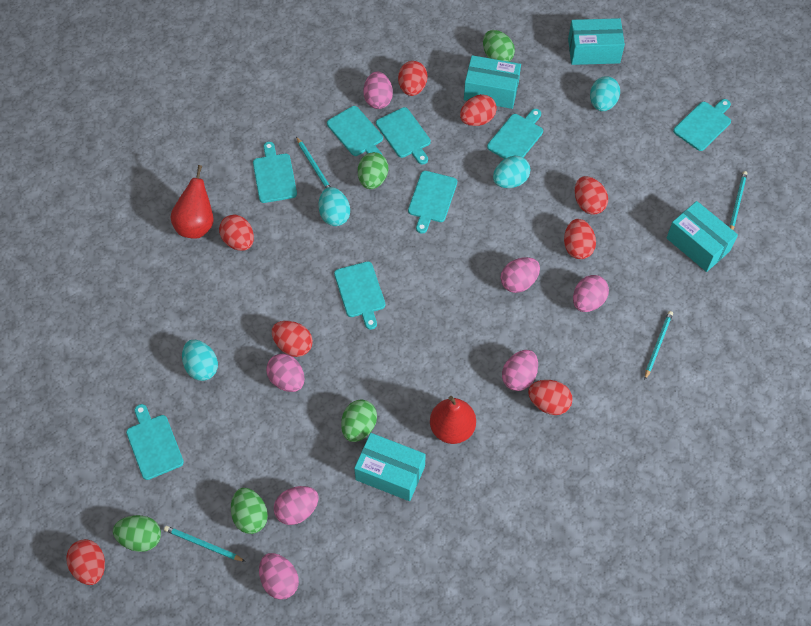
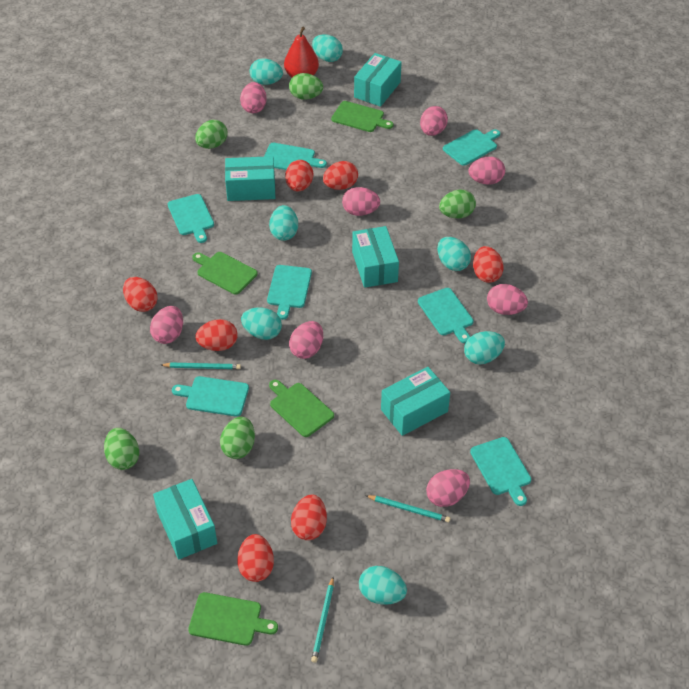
green cutting board: none = 0 -> [188,592,278,646] [192,252,258,295] [269,380,334,437] [331,101,394,132] = 4
pink egg: [259,553,299,600] [266,354,304,392] [274,486,318,525] [363,72,393,109] [501,257,540,293] [502,350,538,391] [573,275,609,312] = 7 -> [150,306,183,344] [240,82,267,113] [289,321,323,359] [342,187,380,216] [420,106,448,136] [426,469,470,507] [469,157,505,185] [487,284,528,315] = 8
red egg: [66,539,105,585] [219,215,254,251] [272,321,313,357] [398,61,427,96] [460,94,497,126] [528,380,573,415] [564,219,596,259] [575,176,608,215] = 8 -> [123,277,158,312] [195,319,237,351] [237,534,274,582] [285,160,313,191] [291,494,327,540] [323,161,358,190] [473,246,504,283] = 7
red pear: [170,165,214,239] [430,396,476,444] = 2 -> [284,27,319,78] = 1
turquoise box: [354,433,426,501] [464,55,521,109] [568,18,625,65] [667,201,738,272] = 4 -> [153,479,217,560] [225,156,275,201] [352,226,399,288] [354,53,402,107] [381,367,450,436] = 5
turquoise cutting board: [126,404,184,480] [253,142,297,203] [327,106,383,156] [334,261,385,330] [376,107,431,165] [408,171,457,234] [487,109,543,159] [673,99,731,151] = 8 -> [168,194,214,243] [172,376,249,417] [264,143,327,170] [267,265,312,320] [418,288,474,343] [443,129,500,166] [470,437,531,506] = 7
turquoise egg: [182,340,218,381] [318,187,350,226] [493,156,530,188] [590,76,620,111] = 4 -> [241,307,282,340] [250,58,283,85] [269,205,298,241] [312,34,343,62] [359,566,407,605] [437,237,471,271] [464,331,505,365] = 7
turquoise pencil: [164,526,246,562] [296,137,331,188] [645,311,673,379] [729,171,747,230] = 4 -> [161,362,241,369] [311,577,334,663] [365,495,450,522] = 3

